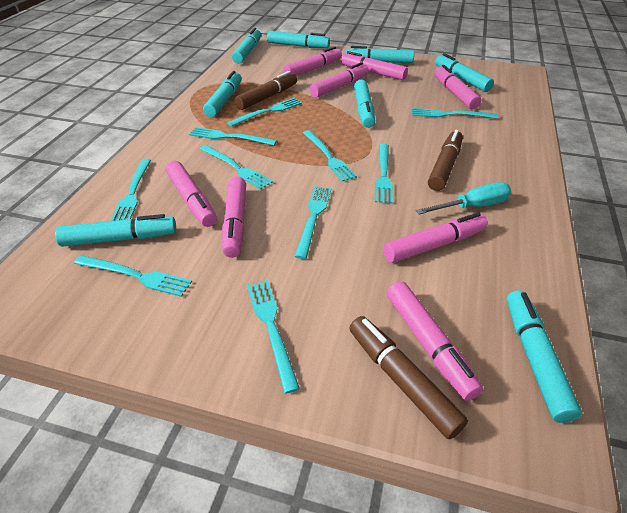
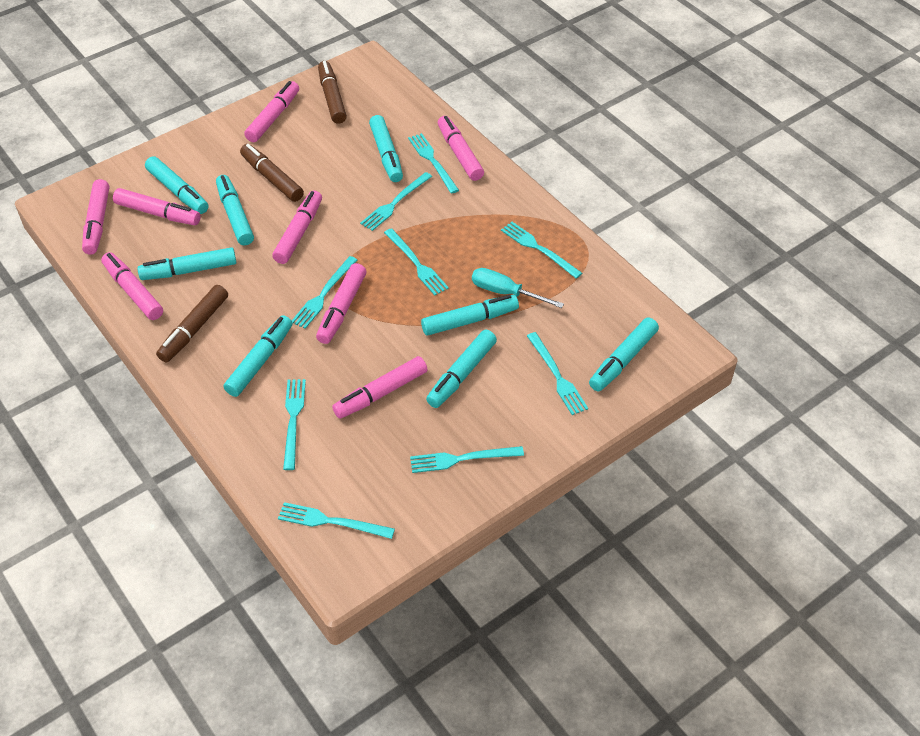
turquoise fork: [74,255,192,297] [110,159,151,221] [189,127,277,145] [200,145,273,190] [227,98,302,127] [247,280,300,394] [295,186,331,259] [303,130,357,182] [375,144,393,203] [412,108,498,119] = 10 -> [278,502,395,539] [283,379,306,470] [292,256,357,329] [360,172,432,231] [384,228,449,295] [408,133,459,194] [410,446,524,473] [501,222,582,279] [527,332,588,415] = 9

